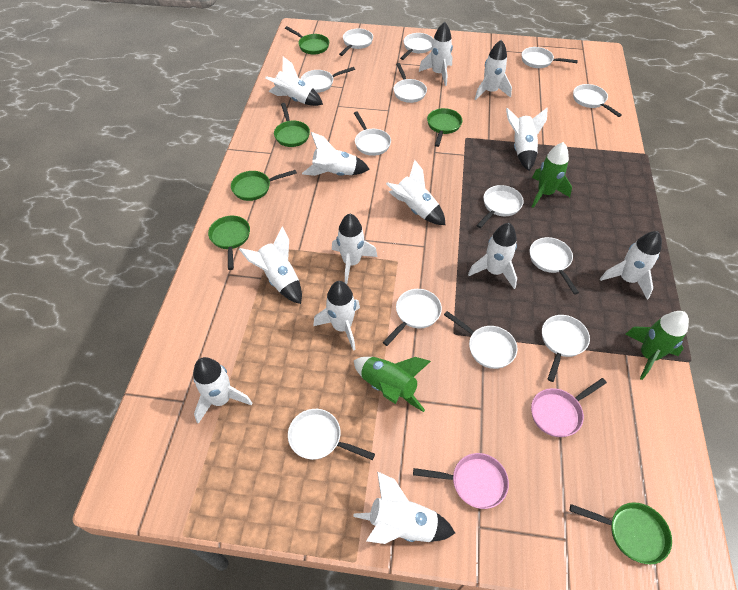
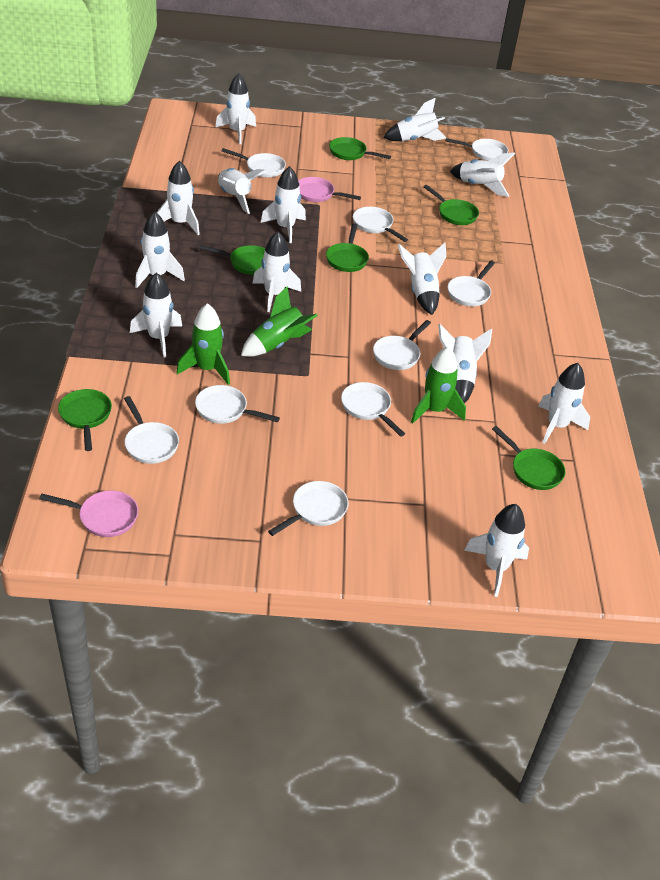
white pan: [288,409,375,460] [301,67,355,93] [339,28,373,56] [354,111,391,156] [383,289,442,346] [393,63,427,103] [400,33,434,60] [444,311,518,369] [476,185,524,228] [522,47,578,68] [530,237,579,295] [542,315,590,382] [573,84,622,117] = 13 -> [124,396,179,464] [195,385,280,424] [222,148,286,177] [268,481,349,536] [341,382,405,437] [353,207,408,242] [373,320,431,370] [446,138,508,161] [448,261,495,306] = 9

